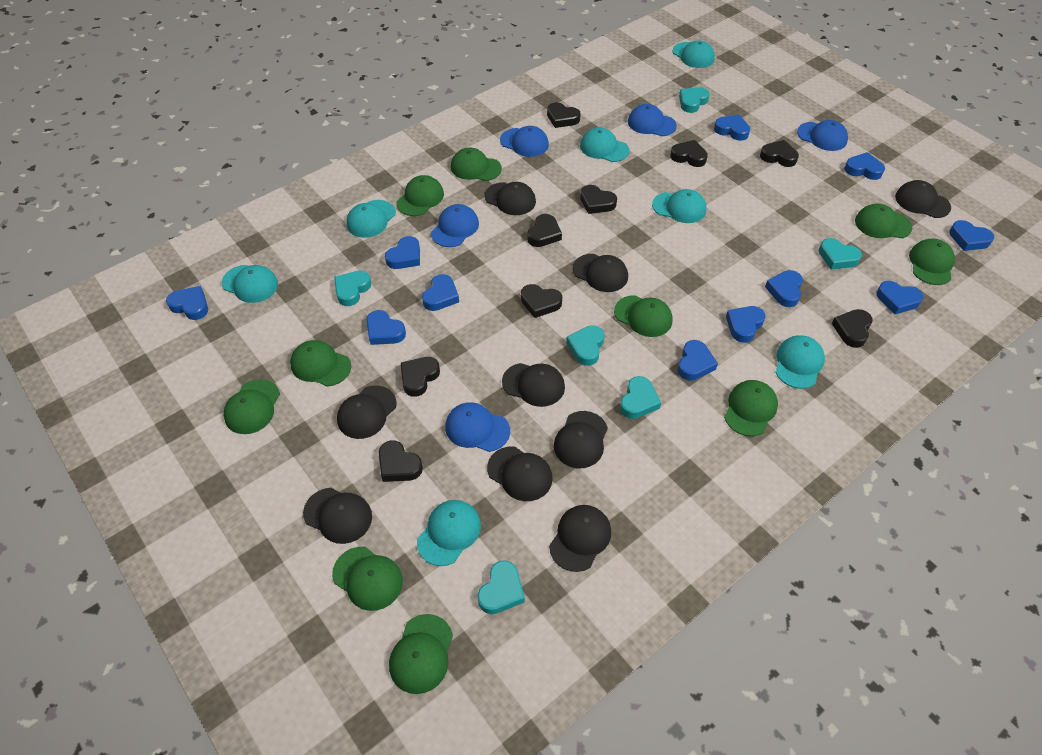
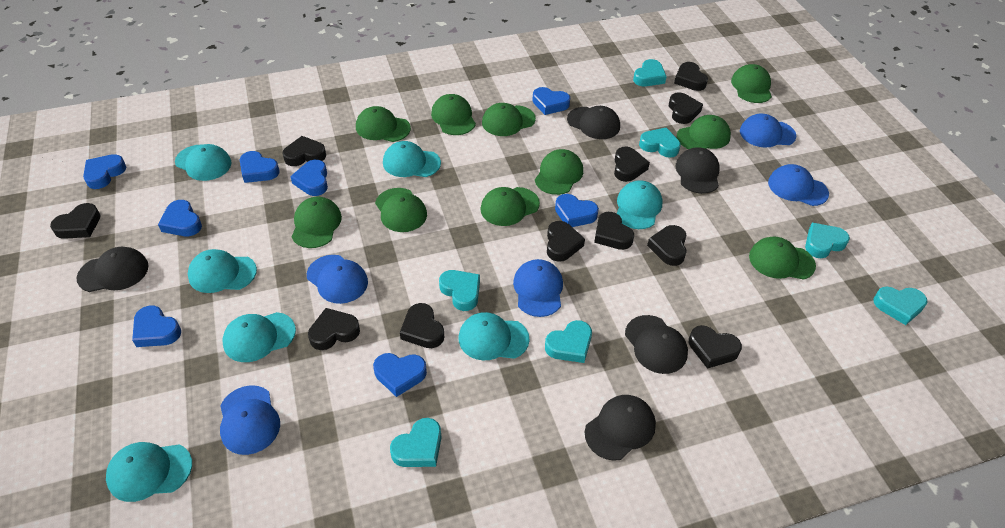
black cap: [303,488,372,544] [337,385,397,439] [484,182,536,215] [487,447,553,501] [502,363,565,407] [549,505,611,572] [554,411,608,469] [573,254,628,292] [895,180,951,218] = 9 -> [76,247,148,292] [567,106,620,139] [585,395,656,461] [625,315,688,374] [676,147,720,194] = 5
black heart: [379,440,423,482] [401,357,440,397] [521,284,562,318] [527,214,562,247] [547,102,581,128] [580,185,617,214] [670,140,708,167] [760,140,799,167] [832,309,873,348] = 9 -> [50,203,101,239] [282,136,326,166] [308,308,360,350] [400,303,444,348] [547,221,585,262] [594,212,634,250] [614,147,650,182] [647,225,687,266] [669,92,703,124] [674,62,708,91] [689,325,742,369] = 11
blue heart: [166,286,208,320] [367,310,406,345] [385,236,420,269] [422,274,459,311] [678,340,718,381] [714,115,750,141] [726,306,766,343] [765,270,803,307] [844,152,885,180] [876,281,923,314] [949,220,994,251] = 11 -> [83,154,126,189] [132,305,181,347] [158,200,202,236] [240,151,280,183] [290,160,328,196] [373,353,427,397] [532,87,570,115] [555,194,599,227] = 8
turquoise heart: [334,270,371,306] [477,560,525,614] [566,325,604,366] [620,376,661,419] [679,87,710,113] [819,238,862,270] = 6 -> [390,418,441,467] [439,270,480,311] [545,320,592,363] [633,59,667,86] [639,128,681,158] [805,223,850,258] [873,287,927,325] = 7

